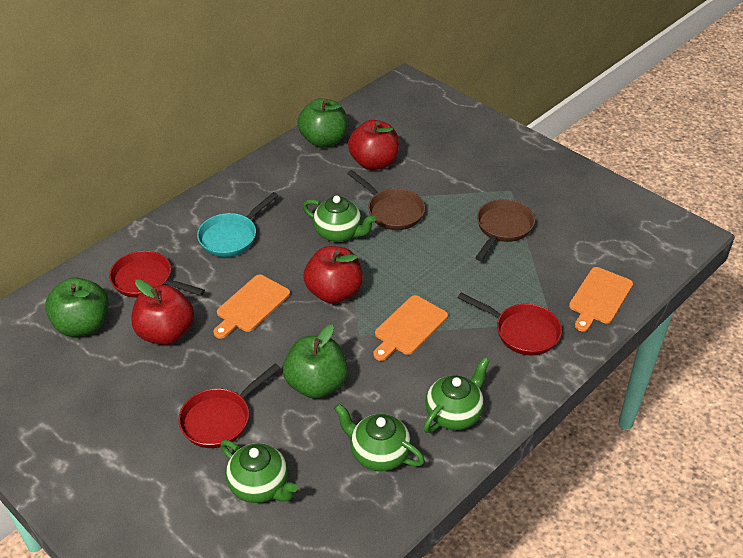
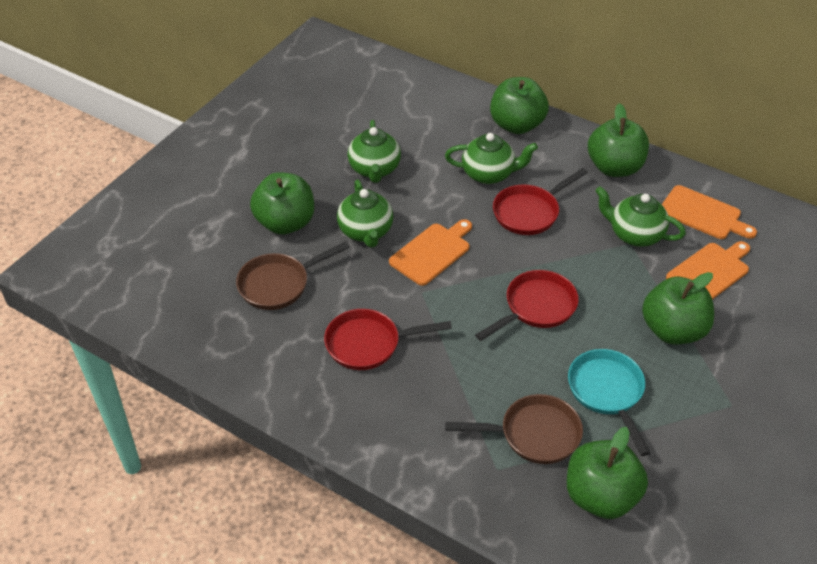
green apple: [45,277,109,337] [283,324,348,399] [297,98,347,148] = 3 -> [250,172,314,235] [490,77,549,134] [567,427,648,519] [588,103,649,177] [642,272,714,344] = 5
red apple: [131,279,194,345] [303,246,363,303] [348,120,399,170] = 3 -> none = 0

